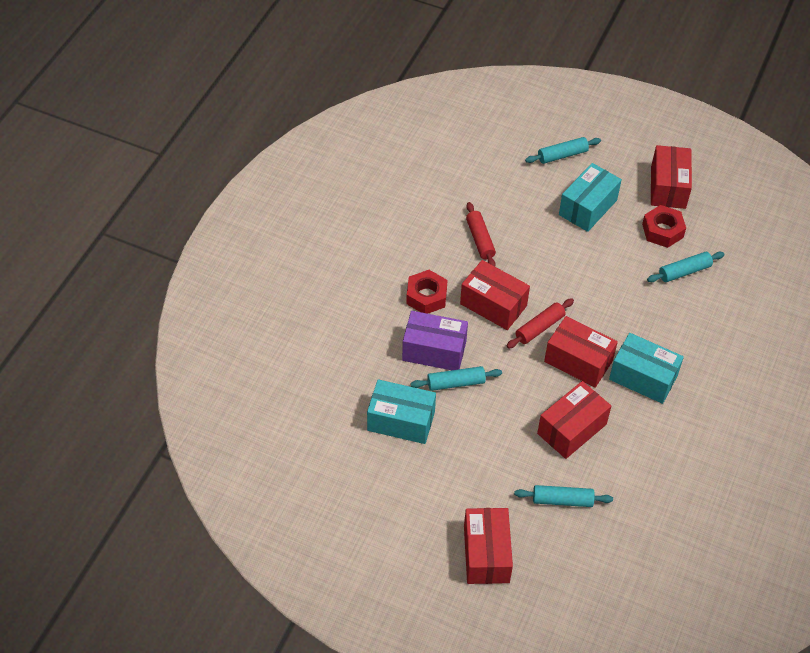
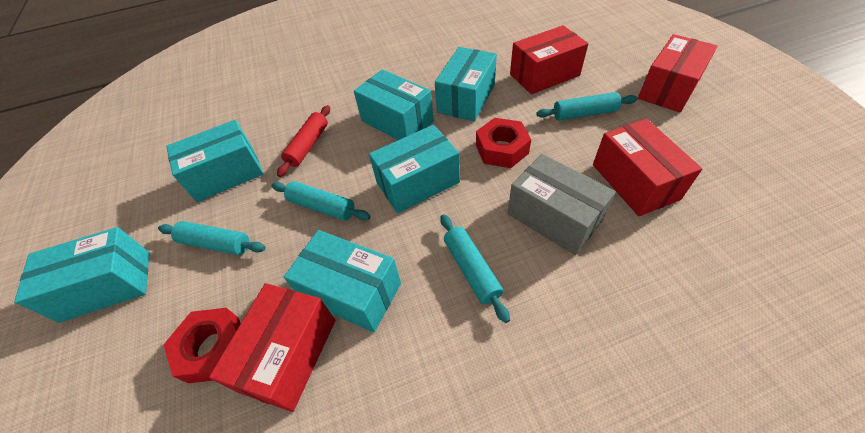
grey box: none = 0 -> [508,154,616,255] = 1
purple box: [402,311,468,370] = 1 -> none = 0
red box: [460,260,530,330] [464,508,513,584] [537,381,611,459] [544,316,618,388] [651,145,692,209] = 5 -> [209,283,335,412] [510,25,588,94] [593,119,703,216] [638,34,718,112] = 4
red rolling pin: [466,202,496,266] [507,298,574,349] = 2 -> [277,105,330,177] = 1
turquoise box: [367,379,436,444] [559,163,622,232] [609,333,684,404] = 3 -> [14,227,149,323] [166,120,264,202] [284,230,401,332] [354,69,434,140] [369,125,460,213] [435,47,497,121] = 6

